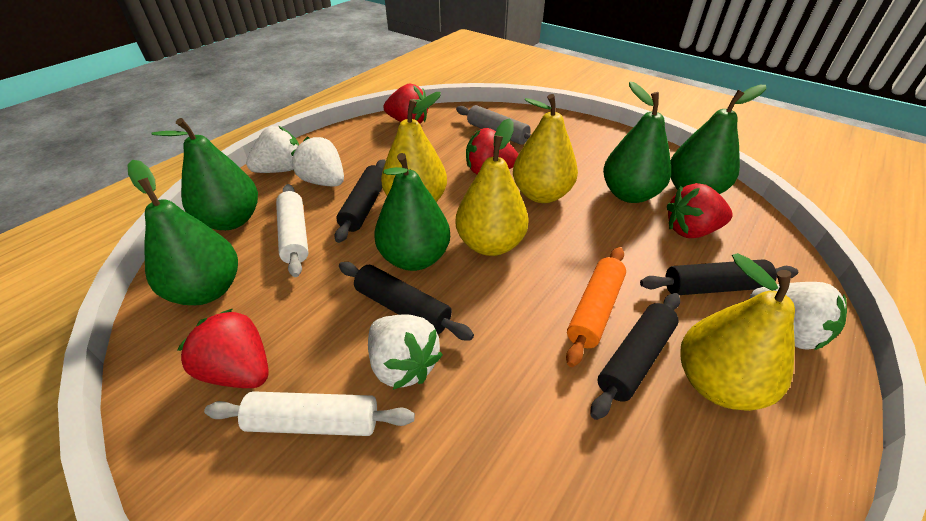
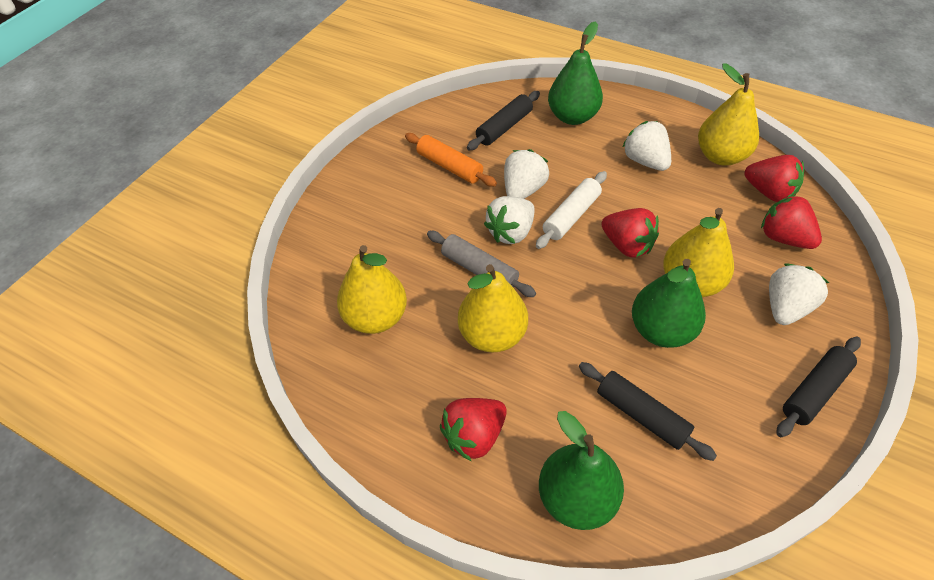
black rolling pin: [335,159,386,243] [339,262,474,340] [590,293,680,420] [640,259,798,295] = 4 -> [467,91,540,151] [579,362,717,461] [776,337,861,437] = 3
green pear: [128,160,238,305] [151,118,258,230] [374,153,450,271] [603,82,671,203] [670,85,766,194] = 5 -> [539,411,624,530] [548,21,603,125] [632,259,706,348] = 3
white rolling pin: [204,391,415,436] [276,184,309,277] = 2 -> [536,171,607,249] = 1

